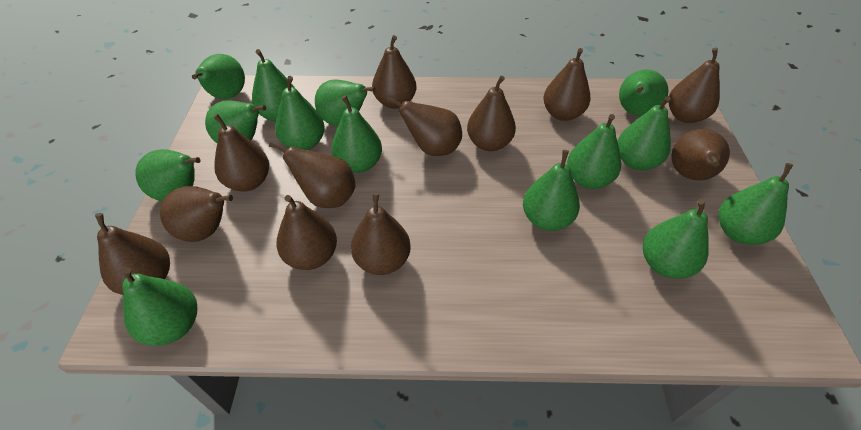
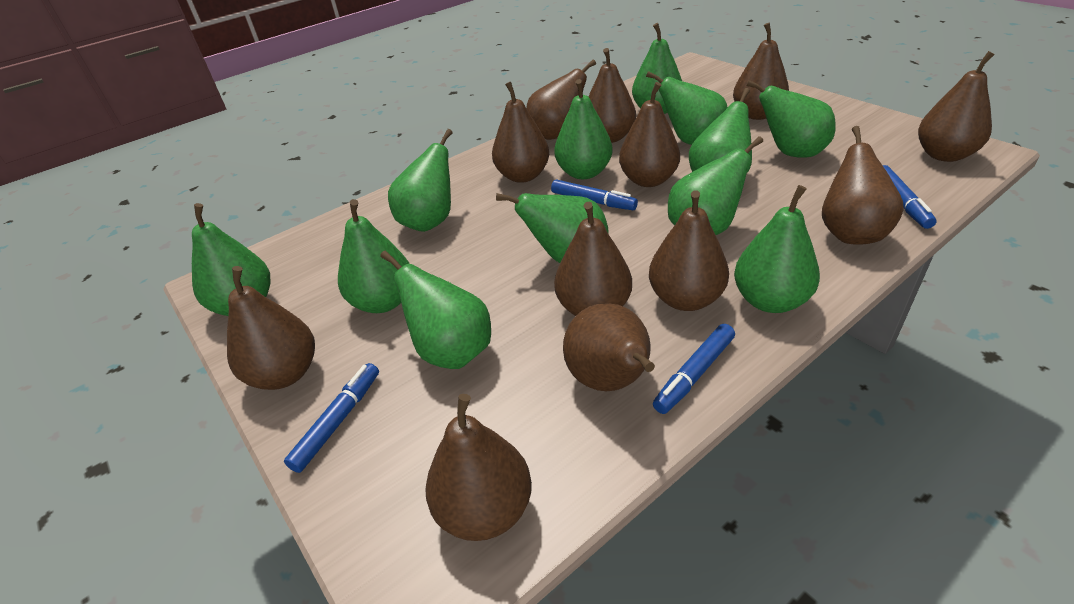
blue marker: none = 0 -> [284,363,379,473] [551,179,638,210] [653,324,735,414] [883,165,937,229] = 4
green pear: [122,267,197,346] [135,149,201,201] [192,54,245,99] [205,101,266,143] [252,49,295,122] [275,76,325,150] [315,80,376,126] [331,95,382,173] [523,150,580,231] [567,114,621,189] [617,96,671,170] [619,69,668,116] [643,199,709,279] [719,163,793,245] = 14 -> [192,203,271,316] [338,199,410,313] [380,251,491,369] [388,129,453,232] [496,193,609,263] [554,79,613,179] [632,23,682,114] [646,71,728,145] [668,136,763,235] [689,88,752,172] [734,185,820,313] [746,80,836,158] = 12

